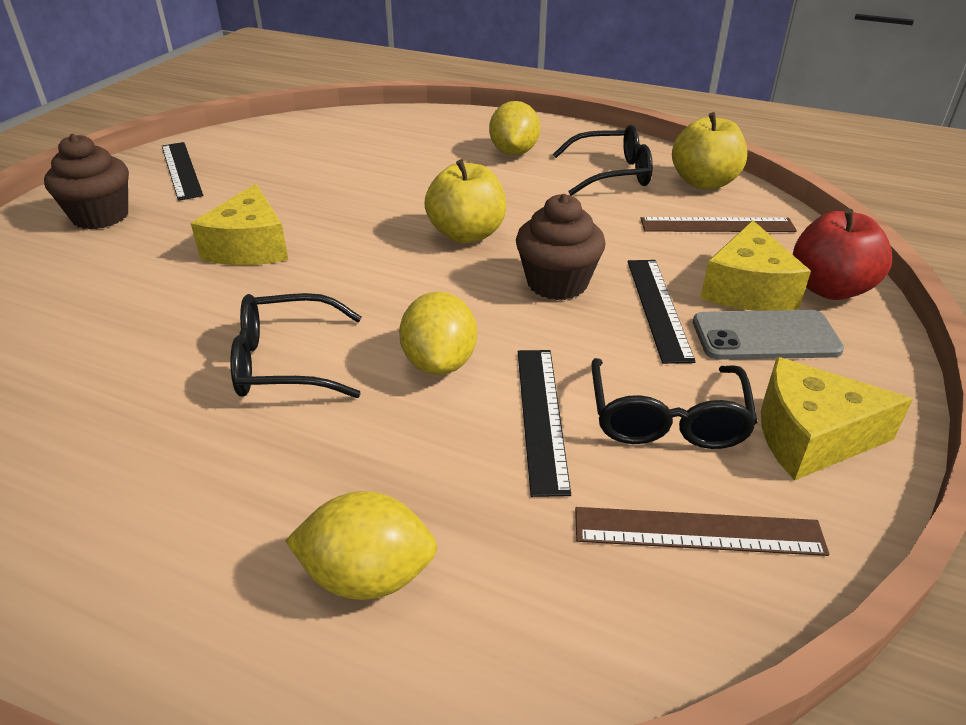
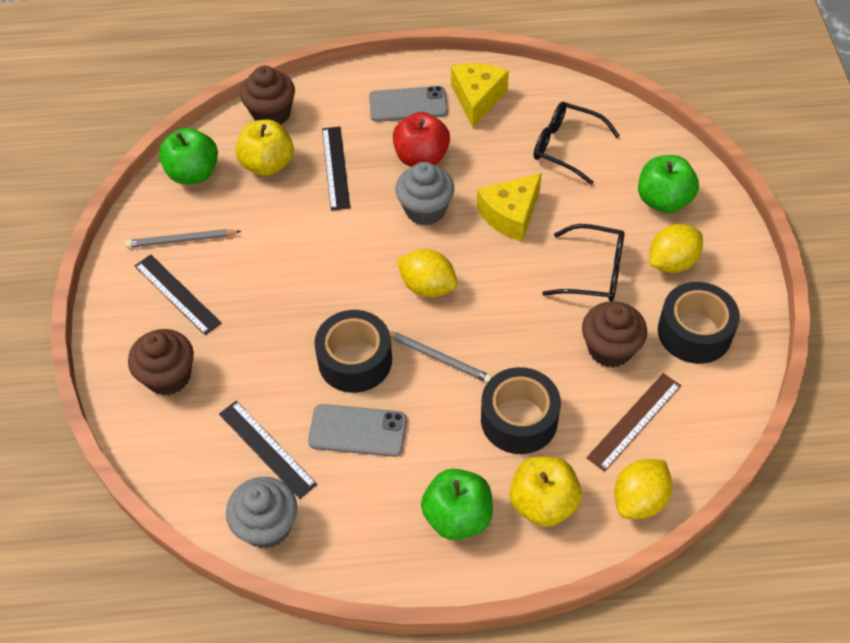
black glasses: [230,293,362,398] [553,125,653,196] [591,358,758,449] = 3 -> [534,102,620,185] [542,224,624,301] = 2
black tape: none = 0 -> [314,310,392,393] [481,367,561,454] [658,282,740,364] = 3
brown cupcake: [44,134,129,229] [516,194,606,300] = 2 -> [128,329,194,395] [240,66,295,125] [582,301,647,367] = 3
brown ruler: [575,507,830,556] [640,217,797,232] = 2 -> [586,373,681,472] = 1
green apple: none = 0 -> [159,128,218,184] [421,469,493,540] [638,155,699,213] = 3
grey cupcake: none = 0 -> [226,477,297,549] [395,162,454,225] = 2
grey pencil: none = 0 -> [125,229,241,248] [389,331,492,383] = 2
grey phone: [693,310,844,360] = 1 -> [308,404,407,457] [369,86,448,122] = 2
yellow cheese: [191,184,288,265] [700,220,811,311] [761,357,913,480] = 3 -> [451,63,509,127] [477,173,542,242] = 2

